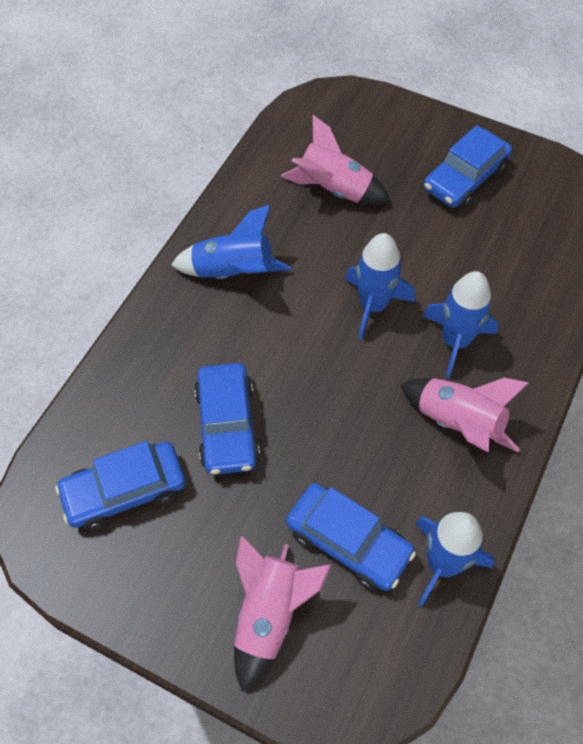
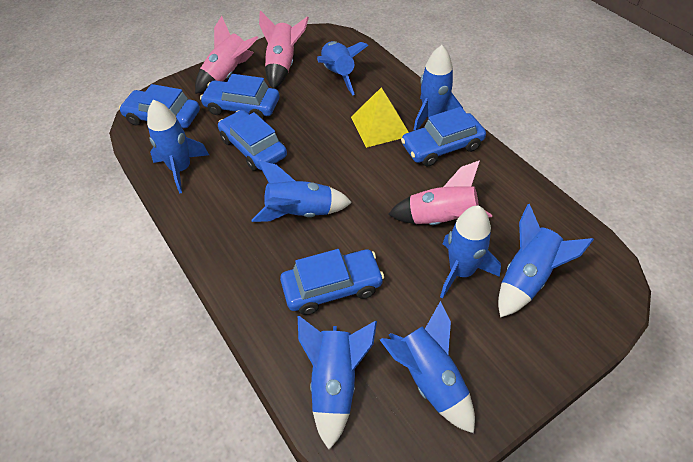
blue car: [55,441,186,530] [194,363,260,475] [286,483,416,591] [423,125,512,208] = 4 -> [119,84,200,128] [200,74,280,119] [218,110,287,171] [280,249,384,315] [401,107,486,166] = 5
blue rocket: [171,205,291,279] [345,233,415,340] [415,512,494,607] [422,271,498,378] = 4 -> [147,100,209,193] [252,160,352,222] [298,316,377,450] [317,41,368,95] [380,301,475,434] [413,45,463,131] [440,206,501,299] [498,204,594,318] = 8
yellow pyramid: none = 0 -> [351,87,409,148] = 1

